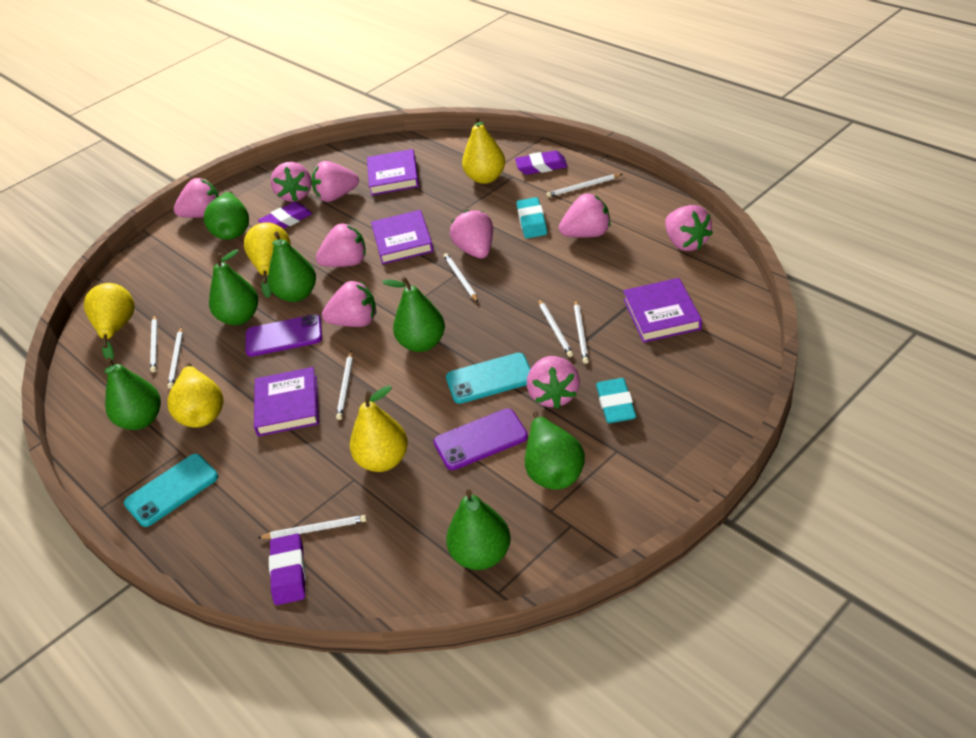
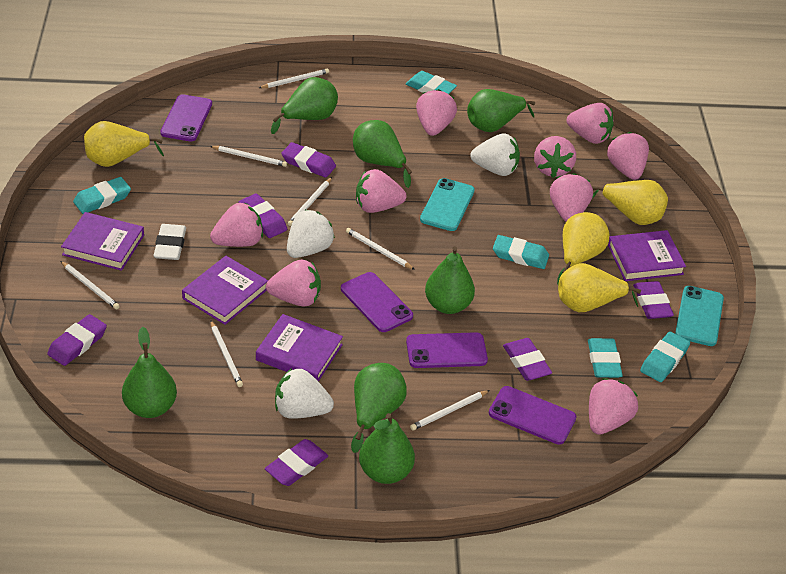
purple eraser: [258,202,312,229] [269,534,306,605] [515,151,568,175] = 3 -> [47,314,107,366] [239,193,287,238] [265,439,328,486] [281,142,336,178] [503,338,552,381] [633,281,674,319] = 6
purple phone: [246,314,322,357] [434,408,528,470] = 2 -> [160,94,212,141] [341,272,413,332] [406,332,488,368] [489,386,577,444] = 4
turquoise eraser: [516,197,547,238] [596,378,636,423] = 2 -> [73,177,131,214] [406,71,457,94] [493,235,549,269] [588,338,623,378] [640,332,690,382] = 5
white eraser: none = 0 -> [153,224,186,260] = 1
white pencil: [150,315,158,372] [167,327,183,389] [258,515,367,539] [336,350,353,420] [443,253,478,302] [538,299,573,357] [546,174,622,197] [574,299,589,364] = 8 -> [61,261,120,309] [210,146,287,167] [210,320,243,387] [259,69,329,88] [288,177,332,226] [346,228,415,270] [410,390,490,430] = 7
white strawberry: none = 0 -> [275,368,334,419] [287,209,335,258] [470,133,520,176] = 3
yellow pear: [84,283,135,360] [167,363,223,428] [244,223,291,298] [350,385,408,472] [462,115,505,184] = 5 -> [84,121,164,167] [557,212,609,284] [558,263,641,312] [592,180,668,225] = 4

